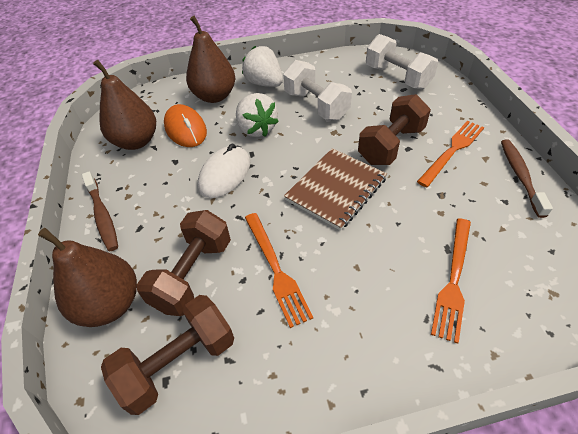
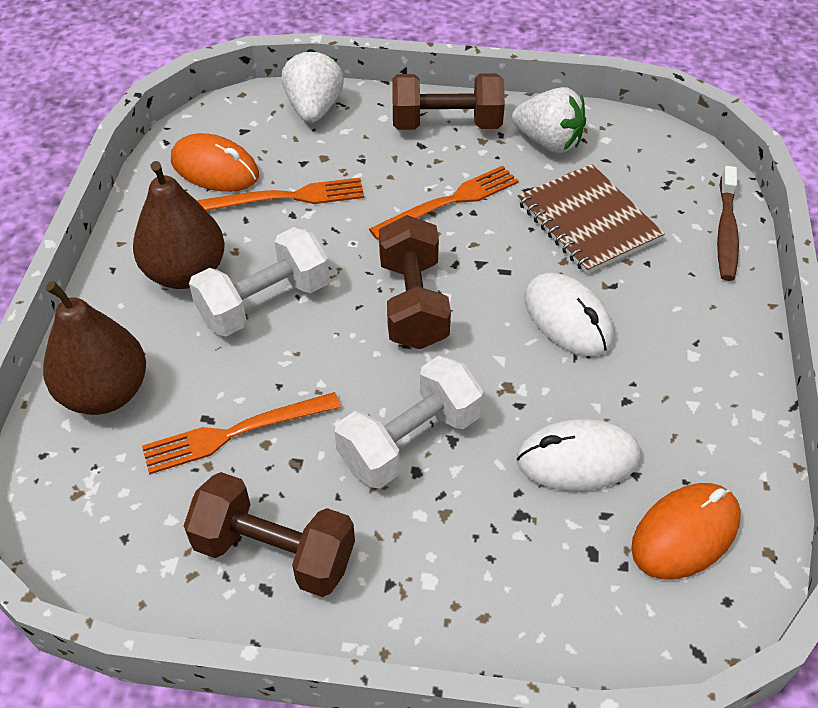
brown pear: [38,228,137,327] [93,60,156,150] [186,16,235,103] = 3 -> [43,281,146,415] [133,161,225,289] = 2
brown toothbrush: [82,172,118,251] [501,139,553,218] = 2 -> [717,166,739,281] = 1
orange mouse: [164,104,207,147] = 1 -> [171,133,259,192] [631,483,741,579] = 2
white mouse: [198,144,250,198] = 1 -> [517,419,640,491] [525,273,613,356] = 2

